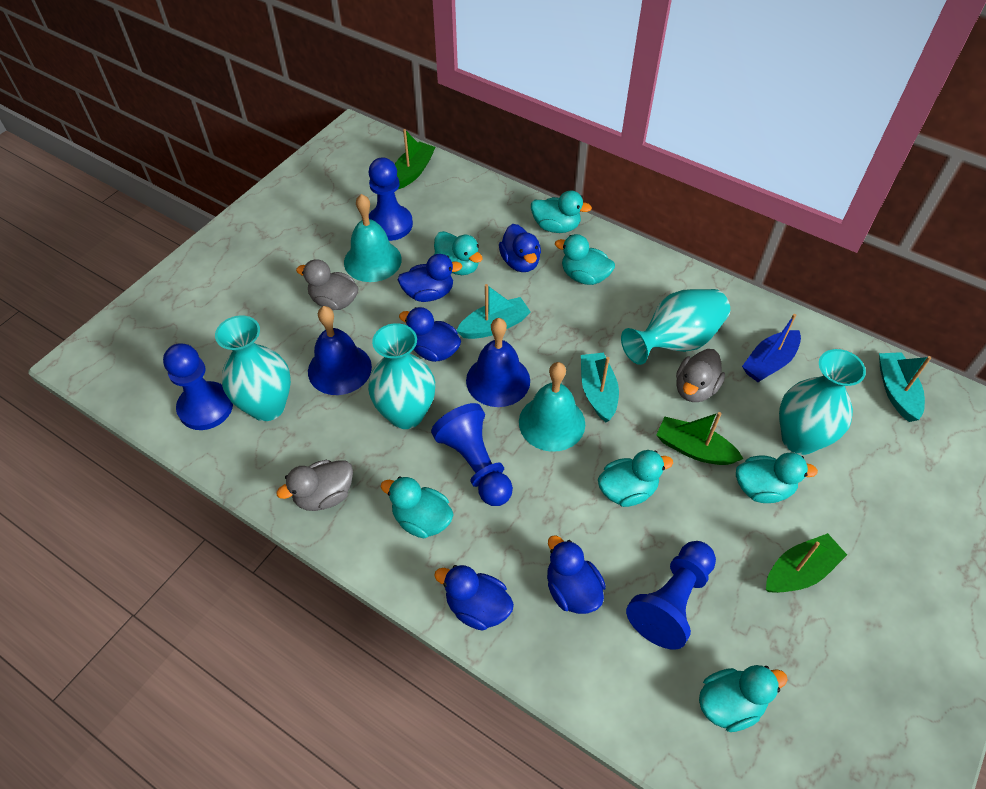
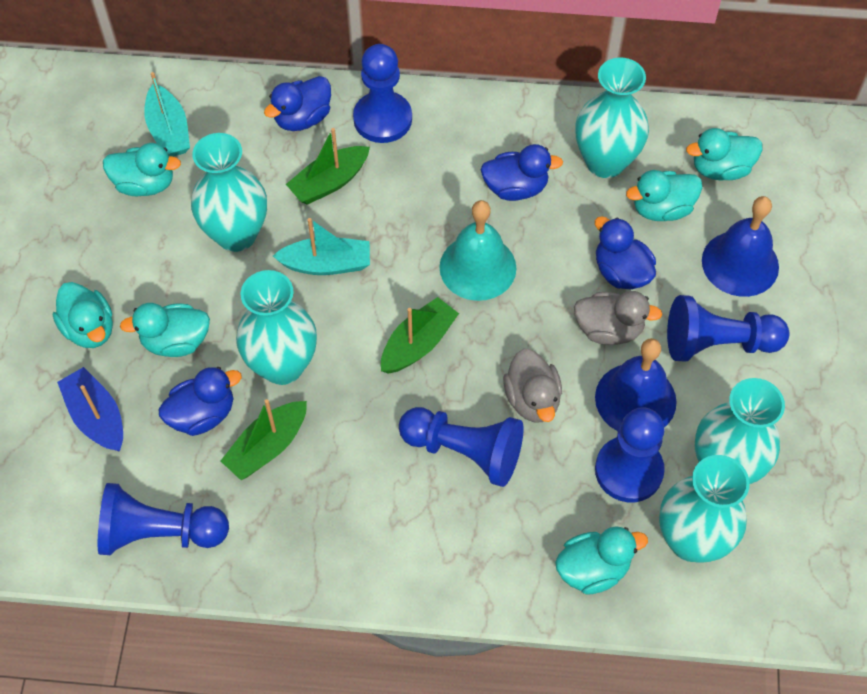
blue duck: [398,254,463,302] [399,307,461,362] [434,565,514,631] [499,224,541,272] [547,535,606,614] = 5 -> [159,367,242,436] [264,76,331,131] [481,144,563,201] [595,216,656,289] = 4
blue pawn: [163,343,233,430] [368,158,413,241] [431,403,513,506] [626,541,716,650] = 4 -> [98,483,229,555] [353,44,412,143] [399,407,524,487] [595,407,665,502] [667,295,790,362] = 5
grey duck: [277,460,353,511] [296,259,359,310] [676,349,725,402] = 3 -> [503,349,562,422] [574,291,662,345] = 2
turquoise bell: [344,194,402,282] [519,362,585,452] = 2 -> [439,200,516,301] = 1
turquoise boat: [456,284,531,339] [581,353,619,422] [879,352,931,422] = 3 -> [144,72,190,157] [273,218,370,275] = 2
turquoise duck: [380,476,454,538] [434,231,482,275] [531,190,592,233] [555,234,615,285] [598,450,673,507] [699,665,788,732] [736,453,818,503] = 7 -> [53,282,113,348] [103,143,181,196] [120,303,210,357] [555,527,648,595] [626,170,702,221] [686,128,762,181] = 6
turquoise vase: [215,315,291,421] [368,323,435,429] [621,289,730,365] [779,349,866,455] = 4 -> [191,133,267,252] [236,270,317,385] [575,58,649,178] [659,455,750,563] [695,378,785,484] = 5

